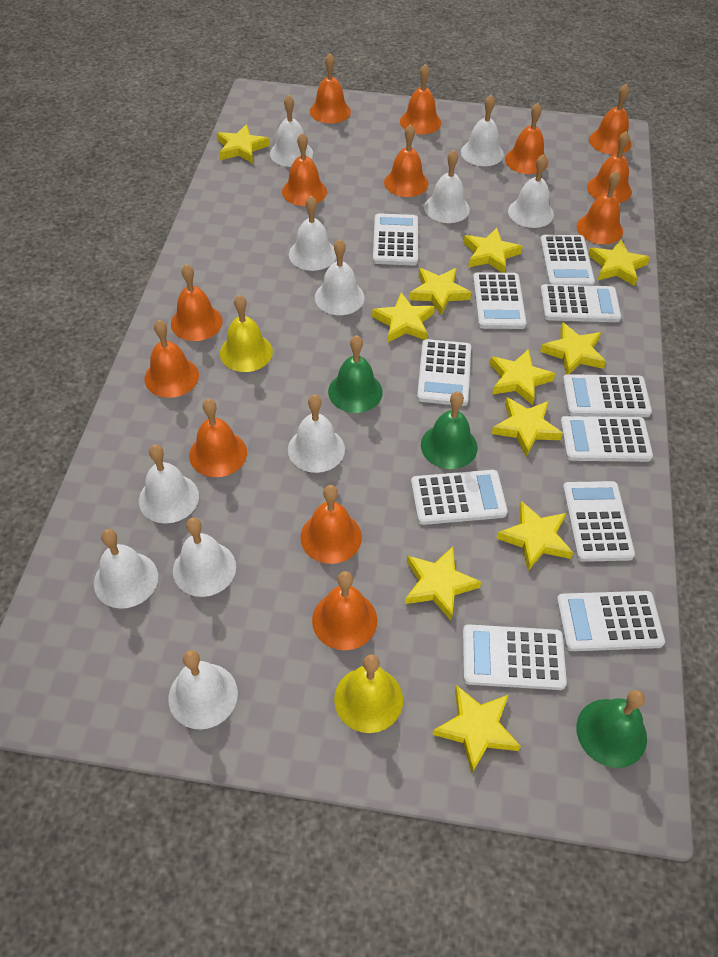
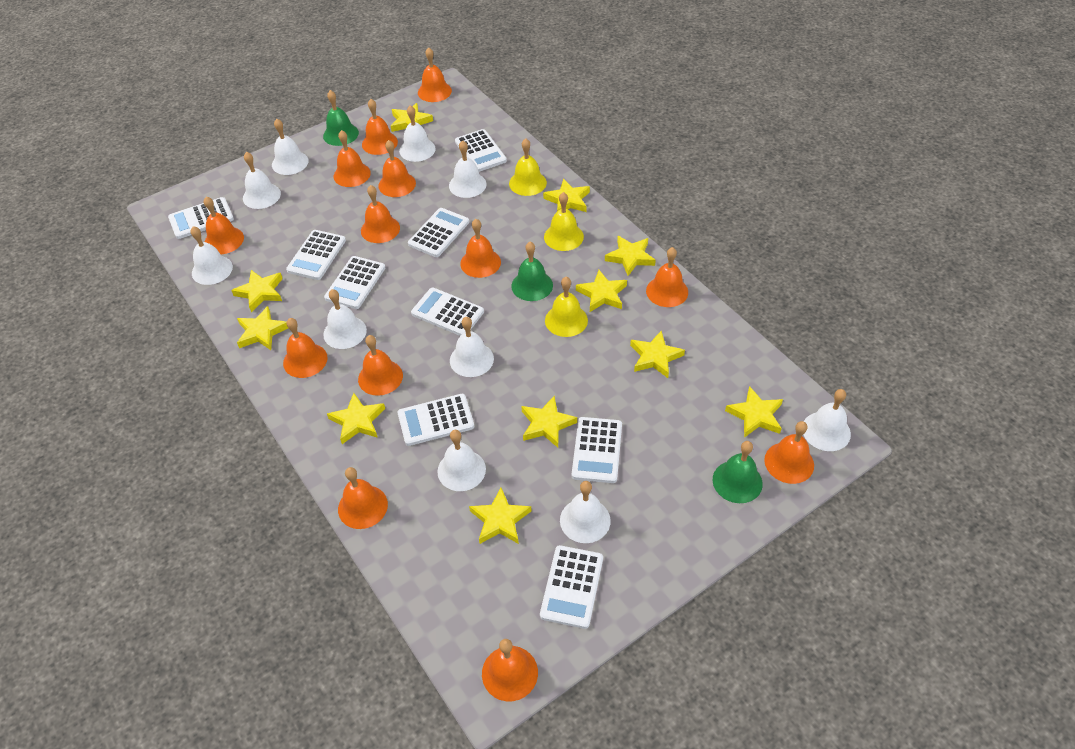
white bell: [94,529,158,609] [139,445,199,524] [168,650,238,729] [173,518,236,597] [270,95,313,167] [288,394,345,473] [289,196,336,271] [315,239,365,315] [424,150,470,223] [461,95,504,166] [508,154,554,228] = 11 -> [190,226,233,285] [243,152,281,209] [272,119,309,175] [323,289,367,349] [399,105,436,162] [437,430,486,491] [449,140,487,198] [450,317,494,377] [560,481,611,543] [803,389,851,451] = 10
white calculator: [373,213,418,265] [411,470,508,525] [417,339,471,406] [463,624,567,690] [473,272,527,329] [540,235,595,286] [540,284,621,322] [556,591,665,651] [560,416,653,462] [562,374,652,417] [563,481,635,562] = 11 -> [168,197,234,239] [286,230,346,280] [324,256,385,309] [397,394,474,446] [408,208,469,257] [411,288,484,336] [455,129,507,172] [540,545,603,629] [572,417,622,483] = 9
yellow bell: [220,295,273,372] [334,654,403,733] = 2 -> [509,138,547,196] [544,192,584,251] [545,277,588,337] = 3

